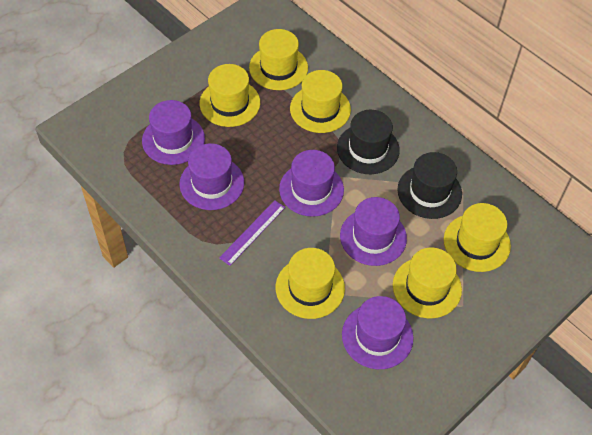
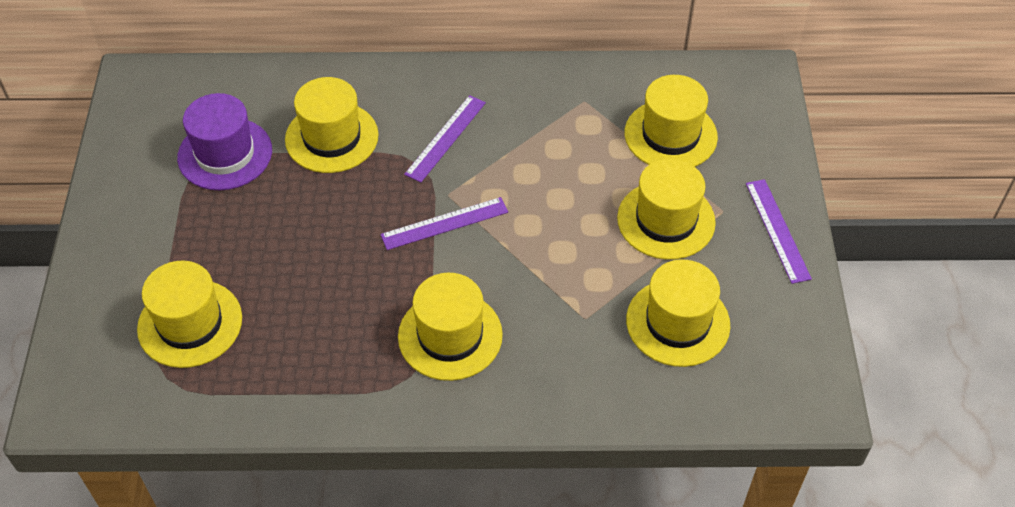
black hat: [337,110,400,174] [397,152,462,219] = 2 -> none = 0
purple hat: [142,100,205,165] [179,143,244,210] [279,150,344,217] [340,197,407,266] [342,296,413,369] = 5 -> [177,93,272,190] = 1
purple ruler: [219,200,285,266] = 1 -> [380,197,508,250] [404,95,486,182] [746,179,812,284] = 3

